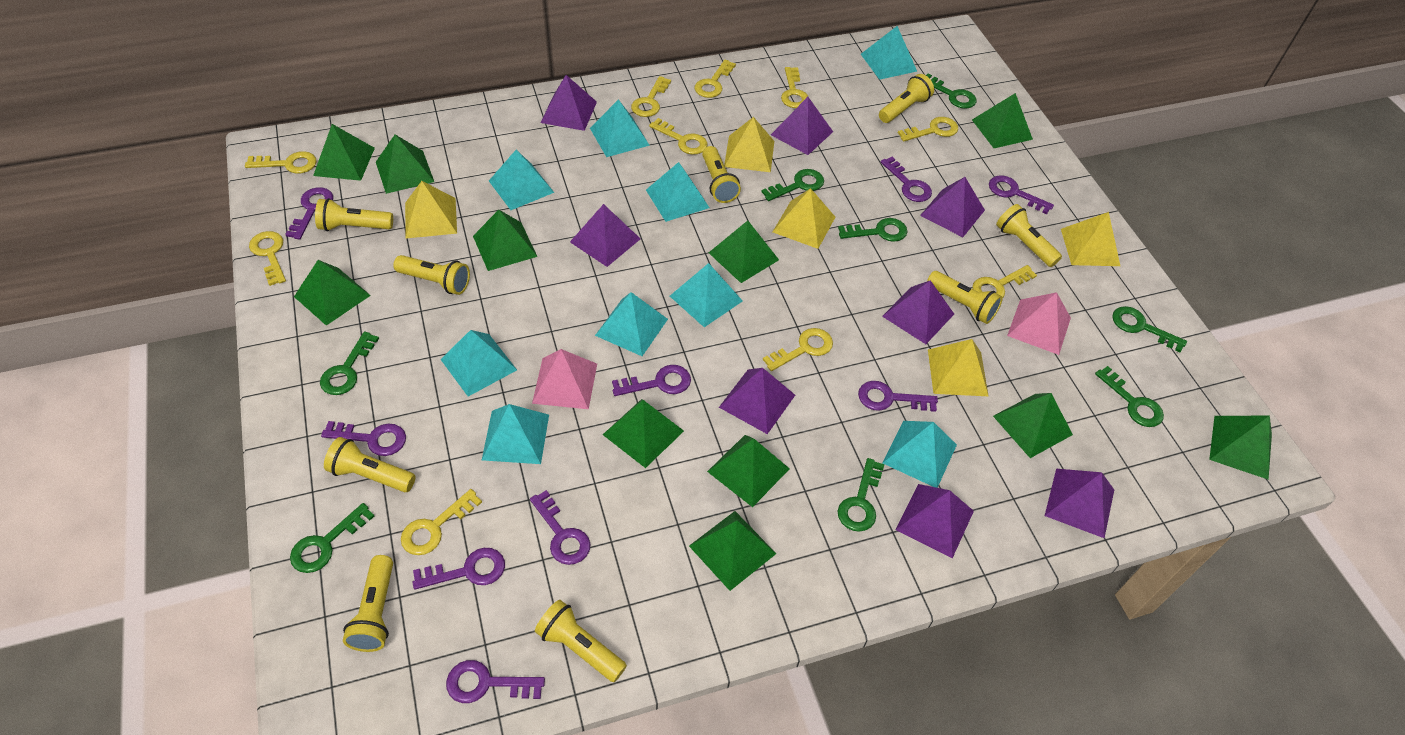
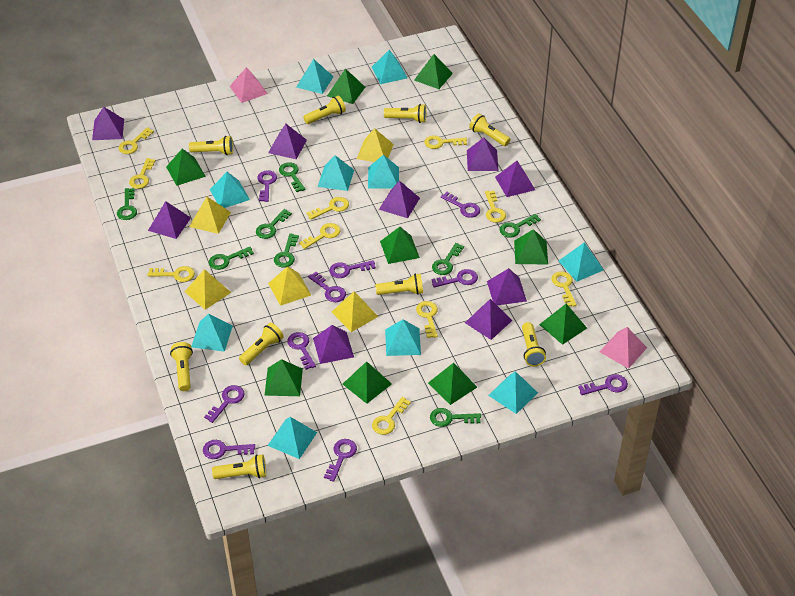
green pyramid: [294,260,371,326] [313,124,375,181] [376,134,434,194] [473,210,537,271] [603,399,684,468] [689,511,776,591] [707,435,790,507] [709,221,779,283] [972,93,1033,148] [993,393,1073,458] [1209,416,1272,480] = 11 -> [166,149,206,186] [264,359,303,396] [327,68,365,104] [343,361,392,404] [380,227,420,264] [414,54,453,89] [428,363,477,405] [514,229,548,265] [539,304,587,345] = 9
purple key: [285,187,333,239] [321,421,406,456] [413,548,505,590] [446,660,545,703] [530,490,591,565] [612,365,691,396] [858,381,938,412] [880,157,932,202] [989,175,1054,214] = 9 -> [203,440,255,459] [204,385,245,423] [258,170,277,202] [287,332,316,370] [308,272,346,302] [324,439,357,482] [329,260,376,278] [431,269,478,287] [441,192,480,218] [578,374,628,395] = 10
purple pyramid: [541,75,597,131] [570,204,641,267] [719,368,795,434] [771,97,833,155] [882,280,954,344] [896,484,974,558] [920,177,985,237] [1045,469,1114,538] = 8 -> [92,107,124,140] [148,201,191,239] [268,124,307,159] [313,325,354,364] [379,180,420,218] [465,299,512,340] [467,138,498,171] [487,268,527,305] [495,161,535,197] = 9
turquoise pyramid: [440,330,517,397] [482,404,549,464] [489,150,554,210] [590,99,650,157] [595,292,668,356] [646,162,710,222] [670,263,743,327] [861,26,917,80] [883,421,957,488] = 9 -> [191,314,233,352] [210,172,250,208] [267,417,317,459] [296,59,334,94] [318,155,354,191] [368,155,399,189] [372,50,407,84] [385,319,421,356] [488,371,538,414] [559,242,604,282] = 10

